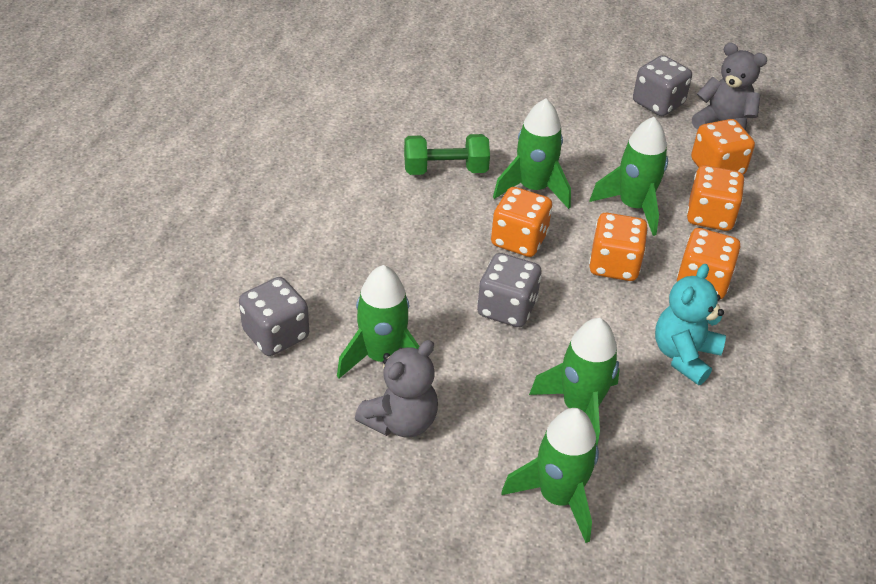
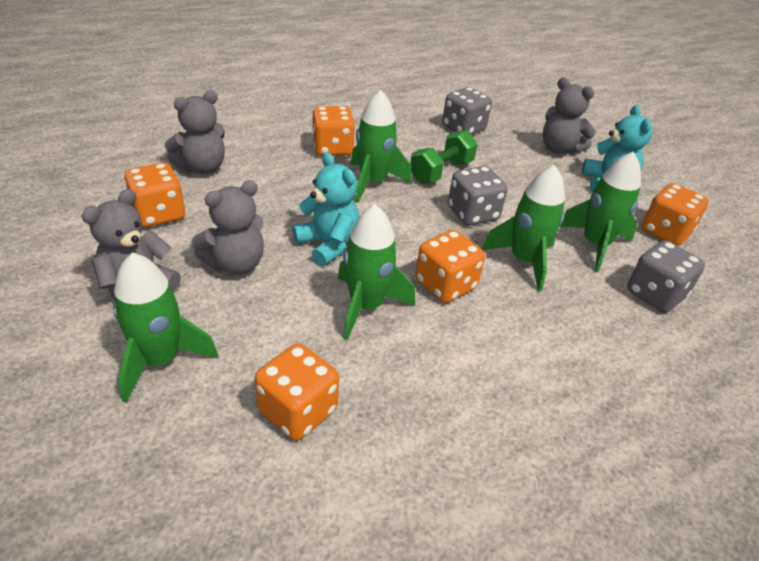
grey teddy bear: [355,340,438,437] [692,43,768,130] = 2 -> [82,189,181,300] [165,90,225,174] [192,180,264,275] [543,77,596,155] = 4
turquoise teddy bear: [655,264,726,385] = 1 -> [292,152,359,266] [582,105,652,192] = 2

